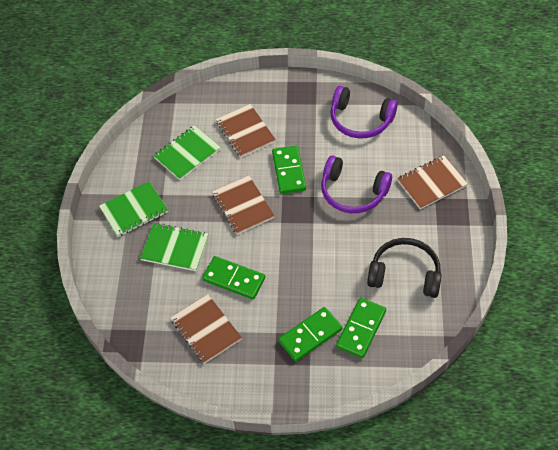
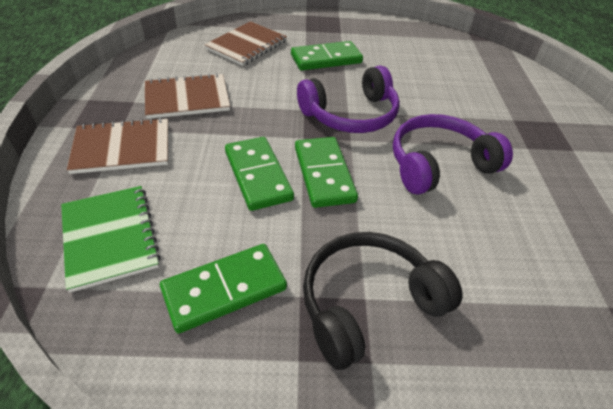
brown notebook: [170,294,242,364] [212,175,275,235] [216,104,276,157] [397,155,468,209] = 4 -> [67,118,168,174] [145,73,230,119] [205,21,287,66] = 3
green notebook: [99,181,168,237] [140,223,209,271] [153,125,221,180] = 3 -> [61,186,161,292] = 1

